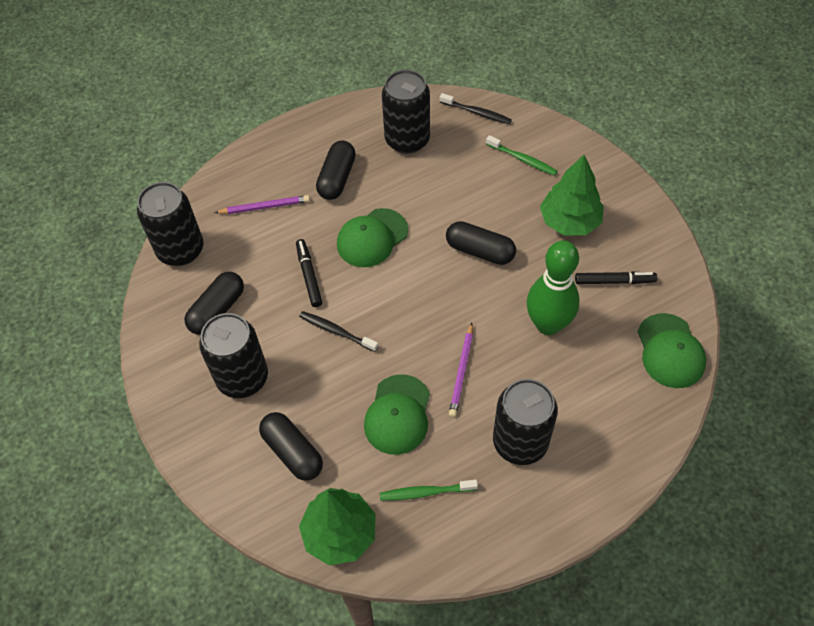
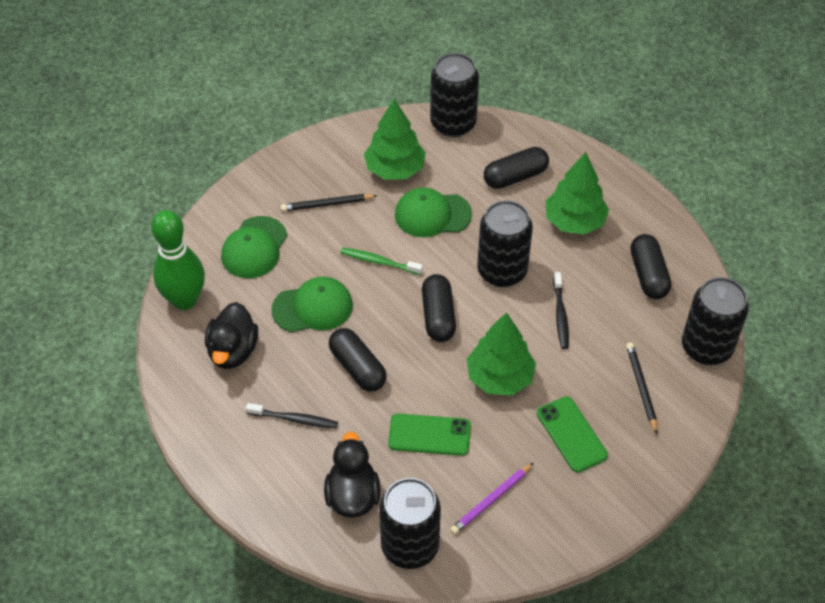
black duck: none = 0 -> [205,302,258,369] [324,432,380,518] = 2
black marker: [296,239,322,307] [575,271,657,284] = 2 -> none = 0
black pencil: none = 0 -> [281,194,378,211] [626,342,658,434] = 2
green phone: none = 0 -> [388,413,471,456] [537,396,608,472] = 2
green toothbrush: [380,480,478,501] [486,135,557,176] = 2 -> [340,248,423,275] = 1
green tree: [299,488,376,565] [540,155,604,235] = 2 -> [364,99,426,180] [467,312,536,395] [545,152,609,235] = 3
purple pencil: [215,195,310,214] [449,323,473,417] = 2 -> [450,463,533,535] = 1

